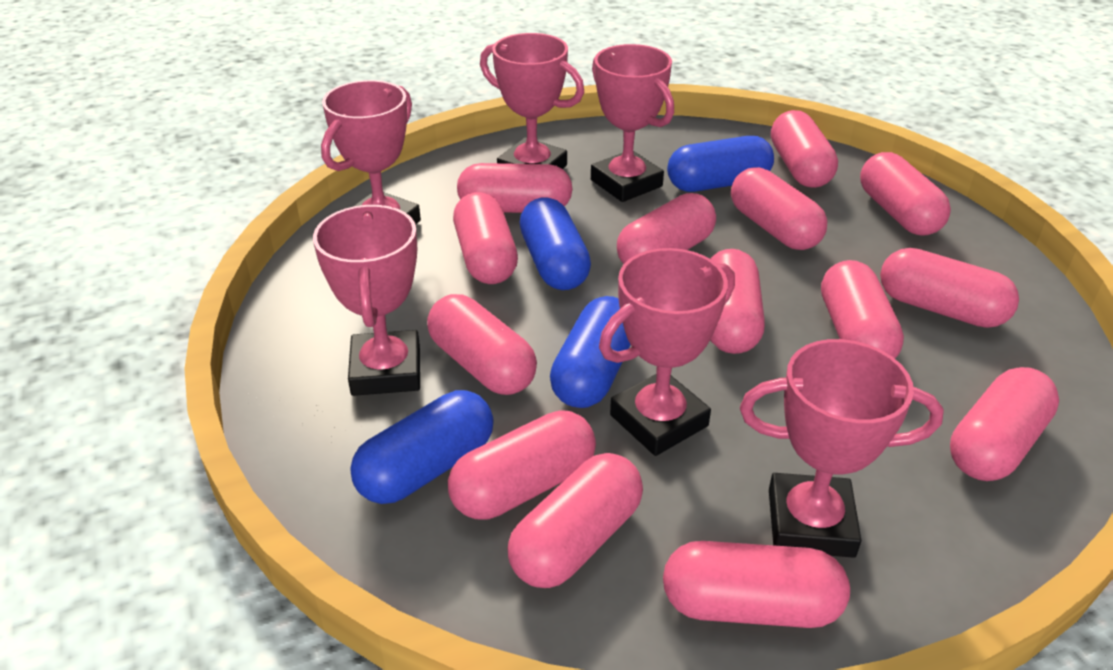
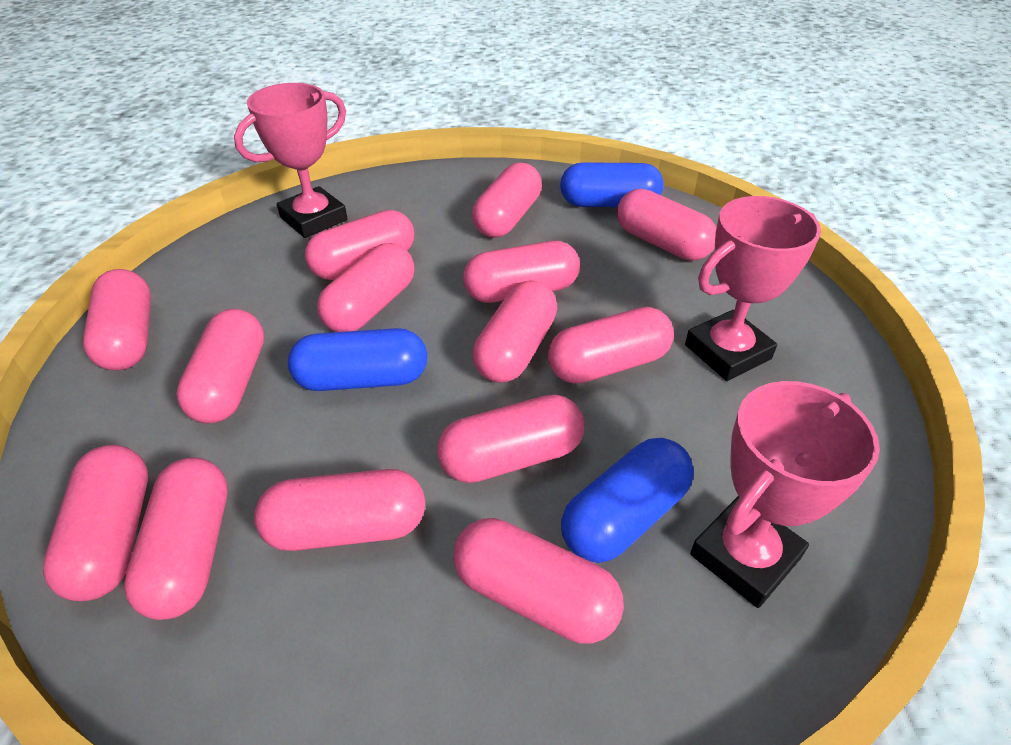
blue capsule: [350,390,494,504] [520,198,591,290] [550,296,631,408] [667,136,774,192] = 4 -> [288,328,427,391] [560,162,663,207] [561,438,694,563] = 3
pink trophy: [313,205,420,396] [321,80,421,225] [480,33,584,169] [591,44,674,202] [599,248,735,456] [740,339,944,558] = 6 -> [234,83,347,238] [685,196,821,381] [690,381,880,608] = 3

